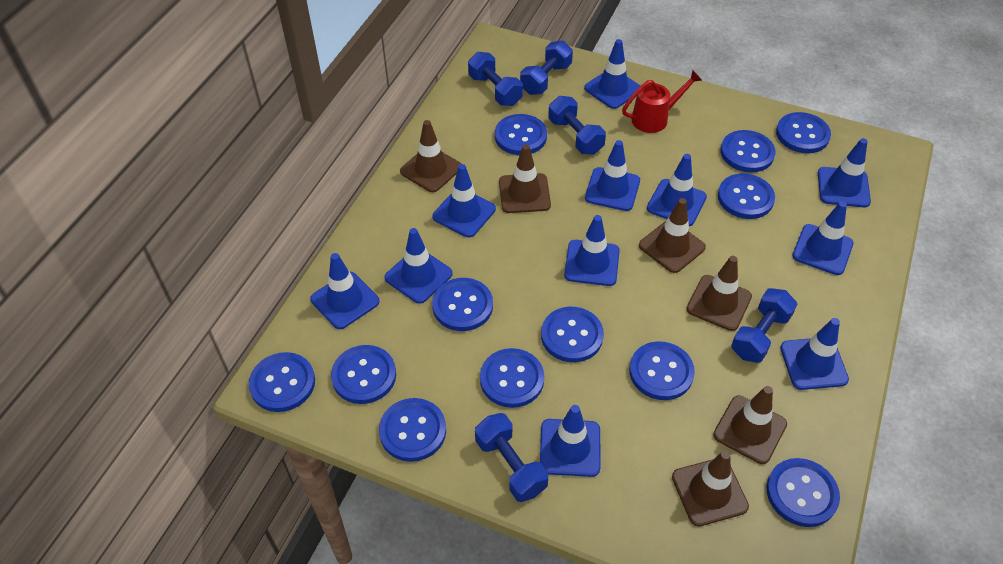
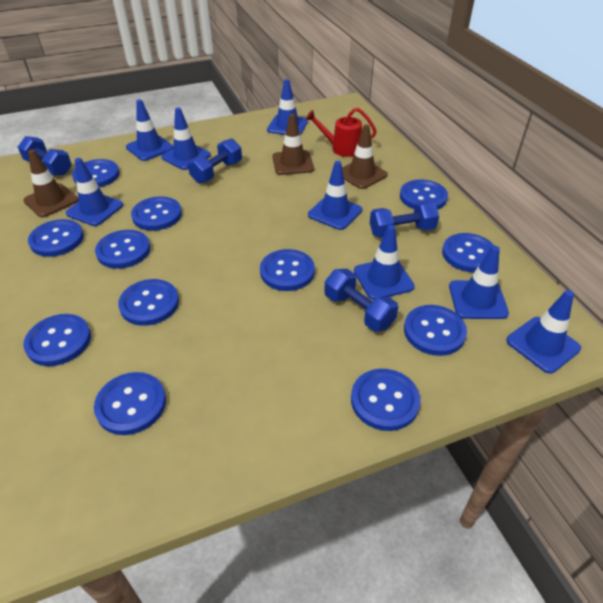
blue dumbbell: [468,52,523,106] [475,413,548,502] [520,41,573,95] [548,96,606,155] [731,288,797,363] = 5 -> [18,136,72,176] [188,138,242,183] [324,269,398,332] [370,201,439,238] = 4
blue traffic cone: [310,253,380,329] [385,228,453,303] [432,164,496,237] [540,405,600,477] [564,215,620,286] [584,39,640,109] [585,140,640,211] [647,154,707,226] [780,318,849,390] [792,201,854,275] [818,138,871,207] = 11 -> [66,158,123,226] [126,100,173,161] [161,108,211,170] [267,79,308,135] [308,161,362,230] [354,225,415,300] [449,246,509,319] [506,290,581,374] = 8
brown traffic cone: [400,120,461,192] [499,144,551,213] [639,198,706,273] [672,451,749,526] [687,256,752,331] [713,386,787,464] = 6 -> [23,149,78,217] [272,114,314,175] [342,124,388,189] = 3

